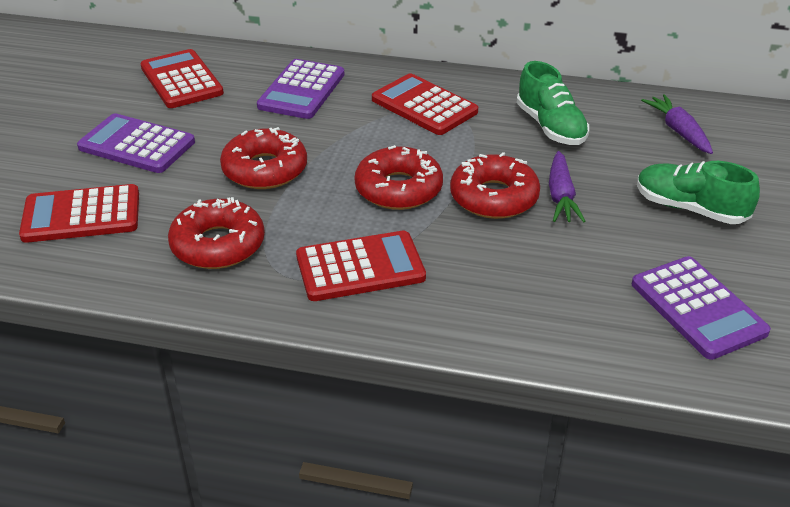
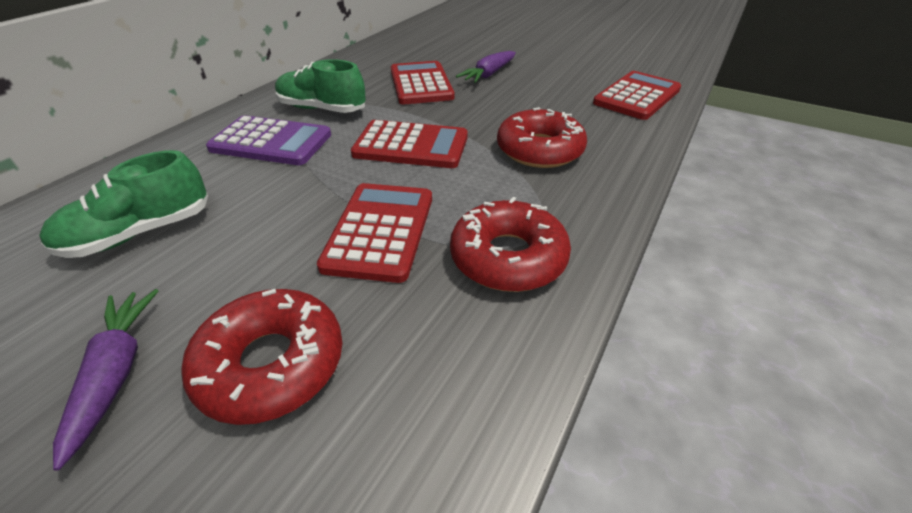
purple calculator: [77,113,195,173] [257,59,345,119] [632,256,771,360] = 3 -> [206,115,331,165] = 1
red donut: [168,197,265,269] [220,127,307,189] [354,145,443,210] [450,152,540,219] = 4 -> [181,289,343,425] [450,197,571,292] [497,107,587,168] = 3

